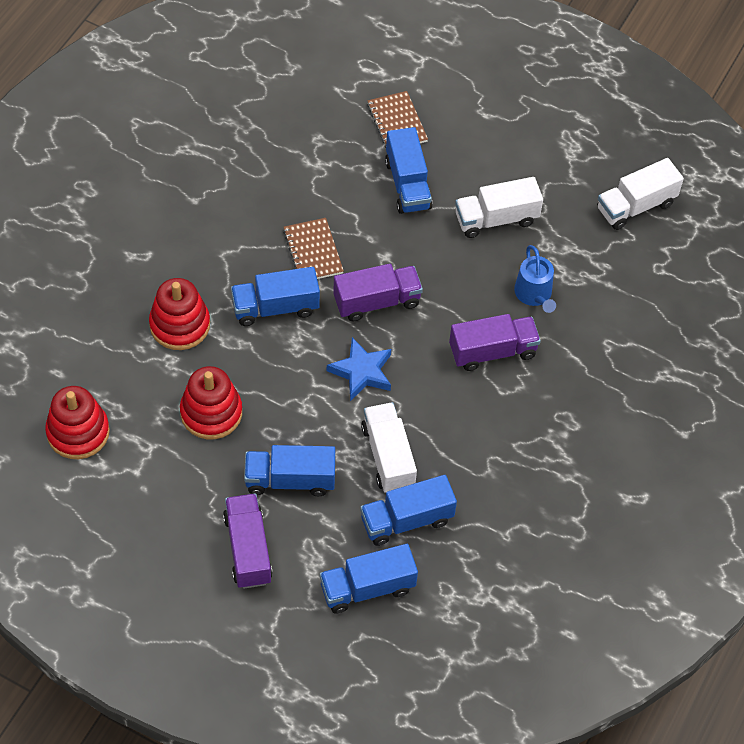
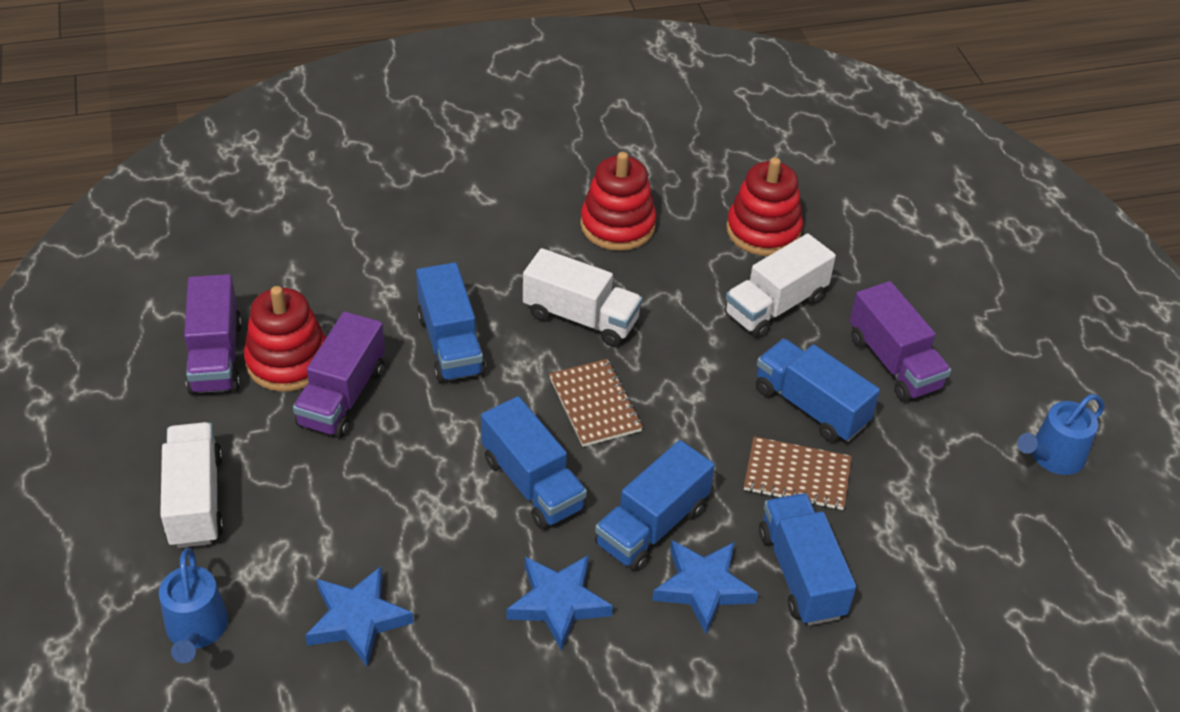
blue star: [327,337,391,401] = 1 -> [305,566,414,667] [507,555,613,651] [652,540,758,634] = 3
blue watering can: [514,245,556,313] = 1 -> [159,548,228,663] [1017,394,1105,475] = 2

